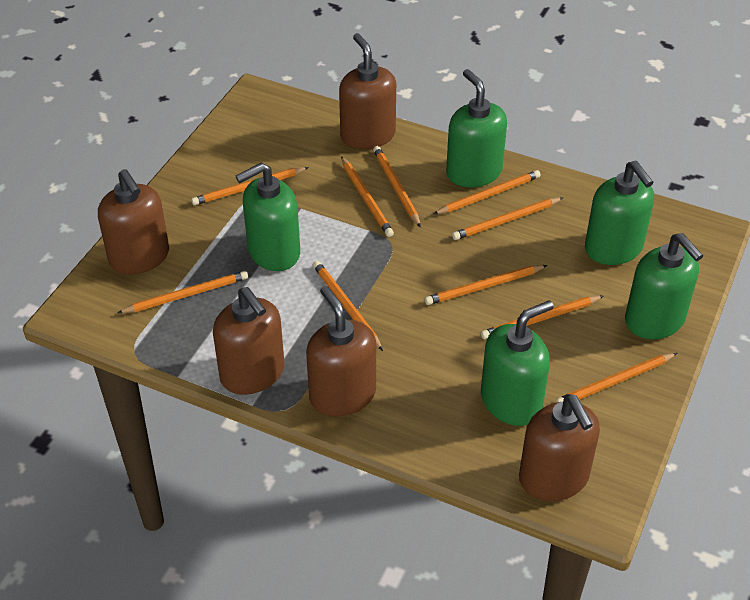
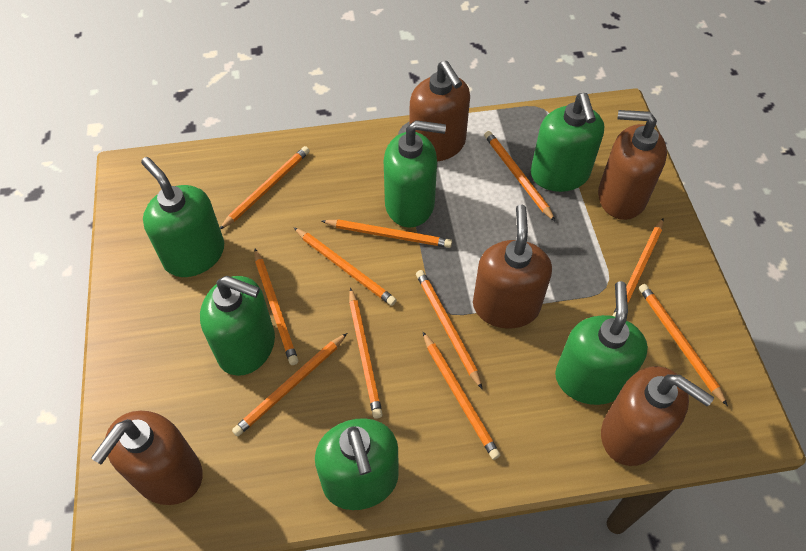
green soap dispenser: [236,163,300,271] [446,69,507,187] [481,300,554,426] [585,161,654,265] [625,233,703,339] = 5 -> [141,157,224,277] [200,276,275,376] [315,418,399,510] [384,120,446,228] [531,93,604,192] [555,281,648,405] = 6
orange pencil: [117,271,248,313] [191,167,309,205] [313,261,383,351] [341,156,394,237] [373,146,421,228] [425,265,547,305] [433,170,541,214] [452,197,563,240] [481,296,603,339] [556,353,677,403] = 10 -> [220,146,310,229] [232,333,347,437] [254,249,298,365] [293,227,397,306] [322,219,452,248] [349,287,383,419] [416,270,482,389] [423,332,500,460] [484,131,555,221] [612,218,663,316] [639,284,728,406] = 11

